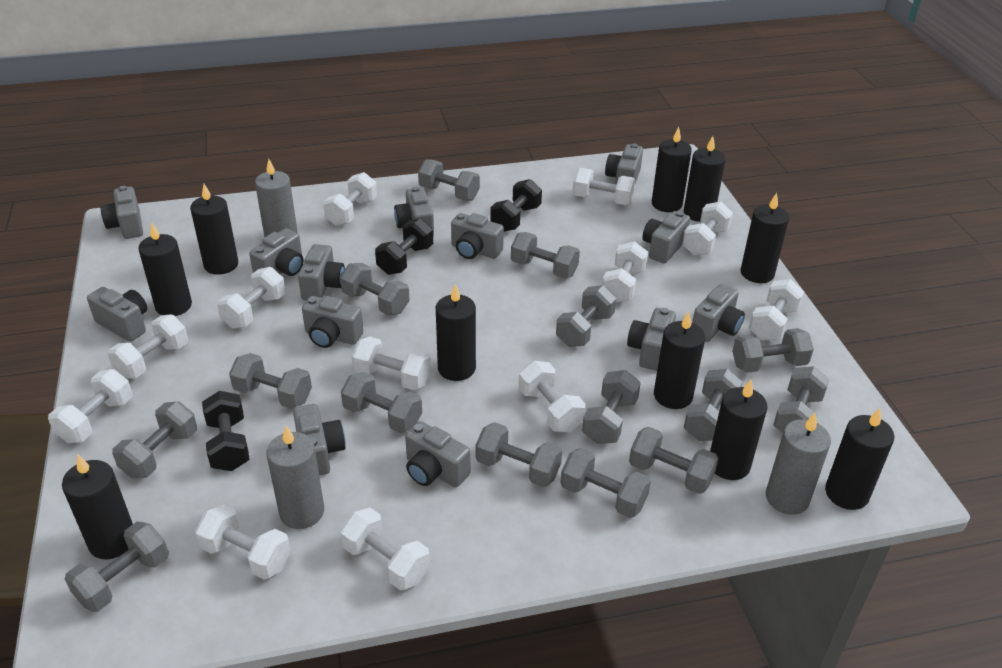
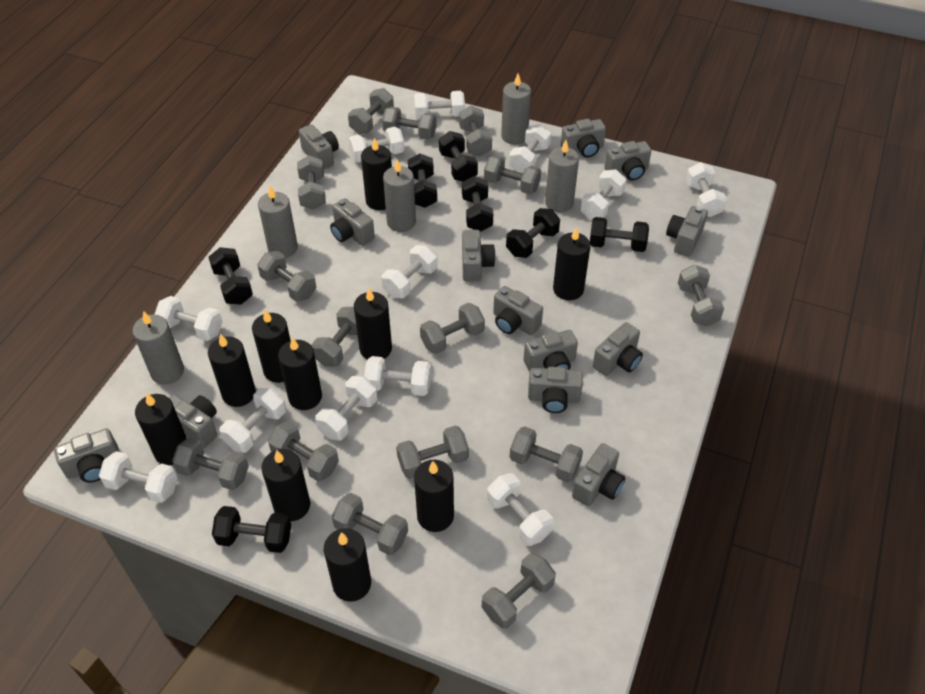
black dumbbell: [202,391,250,471] [375,218,433,275] [490,179,542,232] = 3 -> [208,247,253,304] [212,506,291,553] [408,154,437,208] [439,131,478,181] [462,176,493,232] [506,208,560,258] [590,217,649,252] = 7
grey candle: [255,159,298,237] [266,426,324,529] [766,413,831,515] = 3 -> [132,311,184,385] [258,186,298,258] [383,159,416,232] [501,74,531,145] [545,140,579,212] = 5

